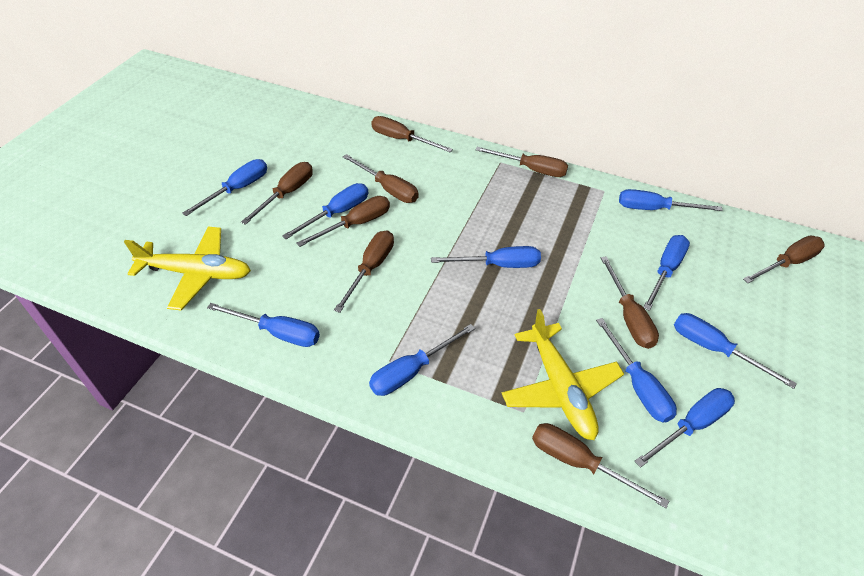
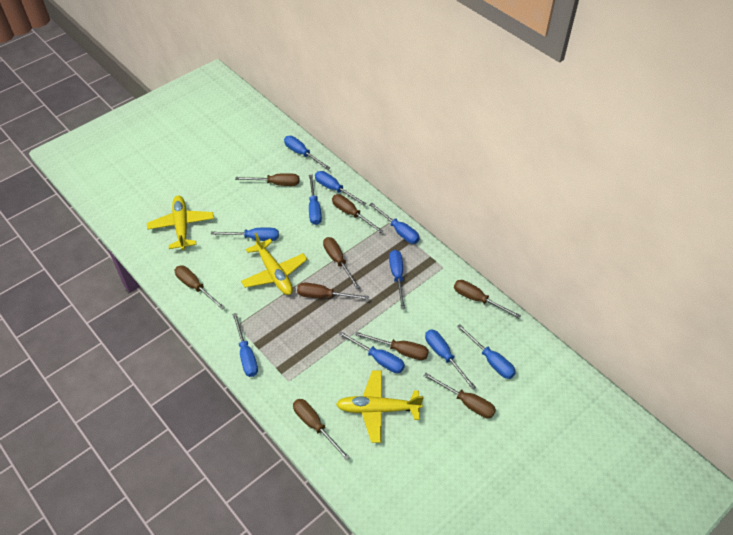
yellow plane: [124,226,251,311] [502,309,624,440] = 2 -> [147,195,214,250] [241,233,307,295] [336,370,424,443] = 3

